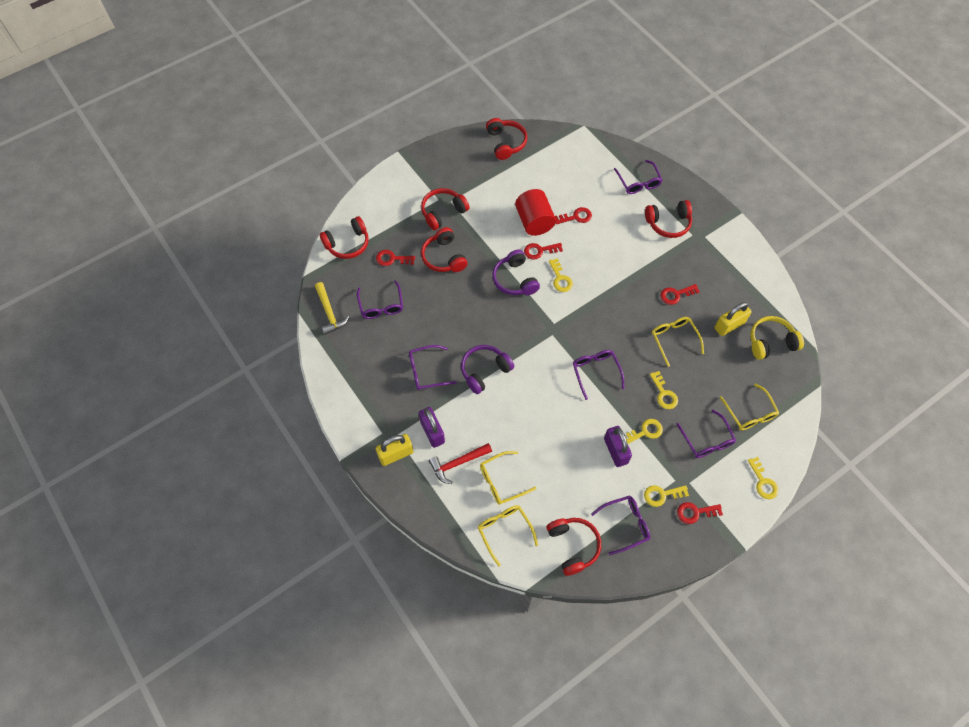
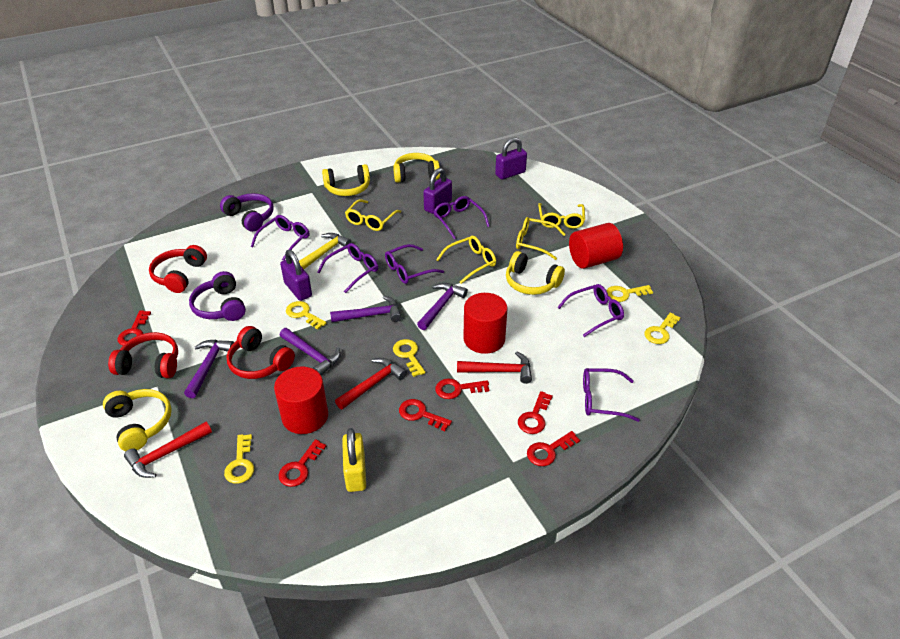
purple hammer: none = 0 -> [184,340,234,398] [280,328,341,376] [330,296,401,322] [417,283,468,330] = 4
purple padlock: [419,407,445,448] [604,426,632,467] = 2 -> [280,250,312,301] [423,168,452,214] [495,138,527,179] = 3
red cylinder: [515,189,556,236] = 1 -> [274,366,328,434] [463,293,507,354] [569,223,623,269] = 3
red hammer: [429,443,492,484] = 1 -> [124,422,212,478] [335,358,407,409] [457,352,532,384] = 3
red headphones: [320,216,369,259] [421,188,470,230] [421,227,468,272] [486,118,528,160] [546,518,601,576] [645,200,692,238] = 6 -> [108,332,178,378] [149,245,207,293] [226,326,295,379] = 3
red key: [376,250,415,266] [524,243,563,260] [555,207,592,224] [661,284,700,305] [677,502,723,524] = 5 -> [118,311,151,345] [278,439,326,487] [399,399,452,431] [435,378,489,399] [518,391,553,434] [527,431,580,466] = 6
yellow headphones: [750,316,804,360] = 1 -> [103,389,172,451] [322,164,370,196] [393,153,440,183] [506,251,565,295] = 4
yellow padlock: [376,434,414,466] [714,302,752,336] = 2 -> [342,428,366,492] = 1

